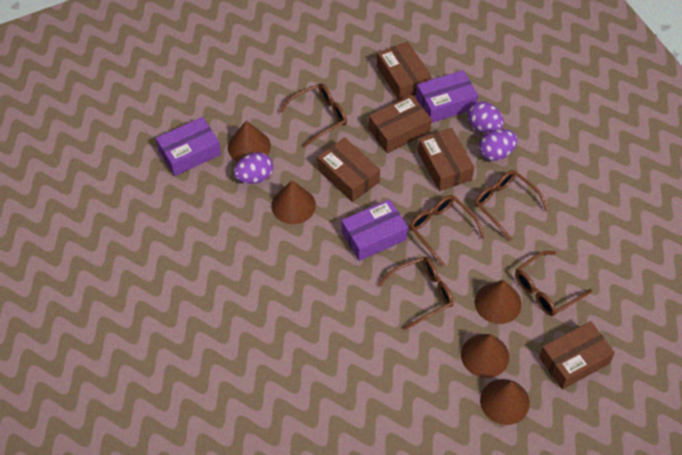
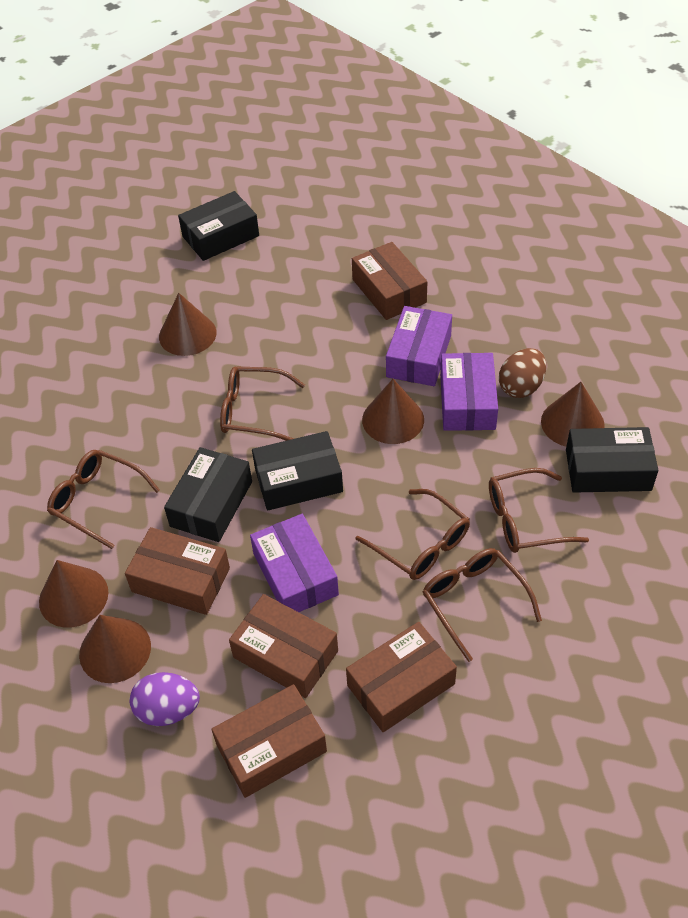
black box: none = 0 -> [164,447,252,542] [178,191,259,261] [252,431,343,511] [566,427,658,493] = 4
brown egg: none = 0 -> [499,348,546,398] = 1
purple egg: [234,152,273,184] [467,101,504,133] [479,129,518,161] = 3 -> [129,672,200,726] = 1

